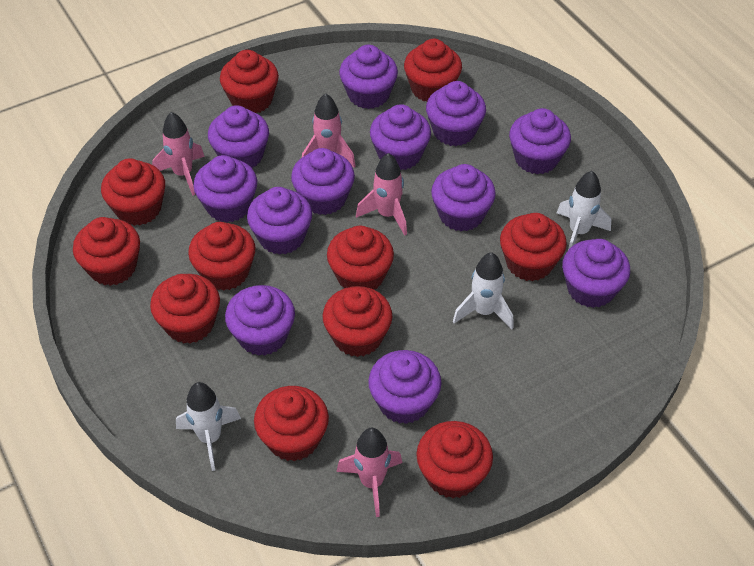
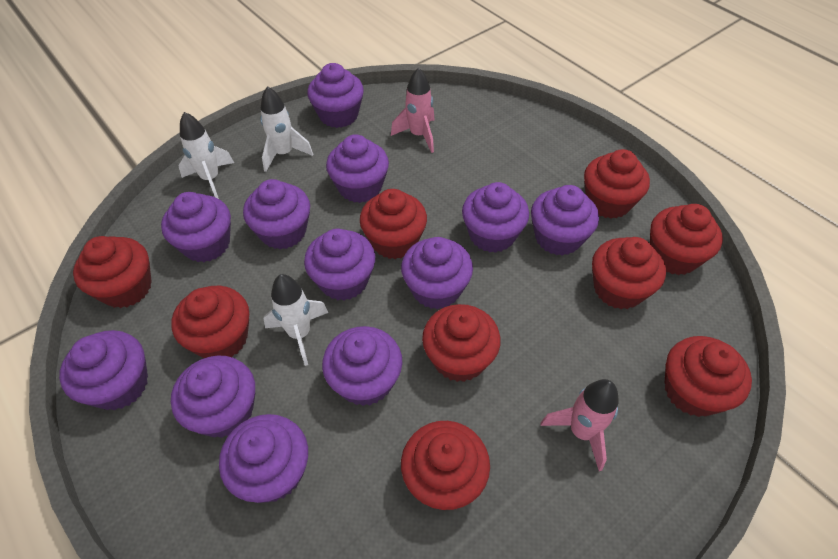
pink rocket: [152,112,205,196] [302,93,356,168] [336,428,402,517] [356,153,407,236] = 4 -> [391,67,434,153] [540,379,619,471] = 2
red cupcake: [73,217,140,286] [101,158,165,226] [150,274,220,343] [188,222,255,291] [220,50,279,113] [254,386,329,461] [323,286,392,357] [327,226,394,289] [404,39,462,102] [416,421,493,498] [500,213,567,281] = 11 -> [73,236,152,308] [171,286,249,358] [360,189,427,259] [401,421,490,510] [422,304,501,382] [584,149,650,219] [592,237,666,309] [650,204,723,275] [665,336,752,417] = 9

